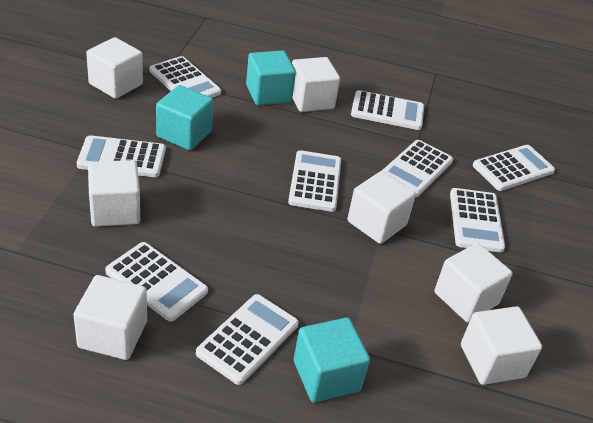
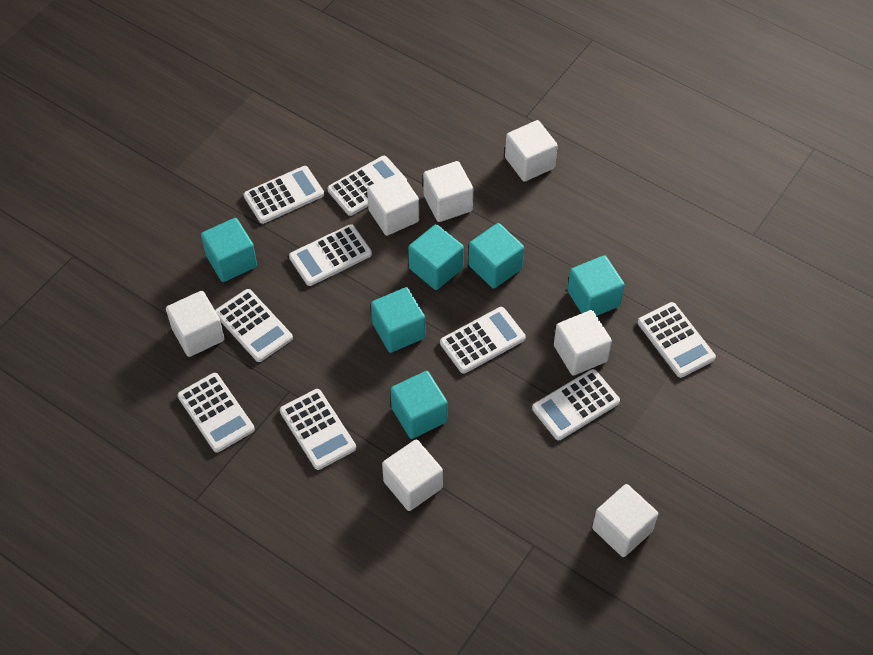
turquoise cube: [156,85,214,150] [246,50,296,105] [294,318,370,403] = 3 -> [201,218,257,282] [371,287,425,353] [390,371,448,439] [408,224,464,290] [468,223,524,289] [568,255,625,316] = 6

